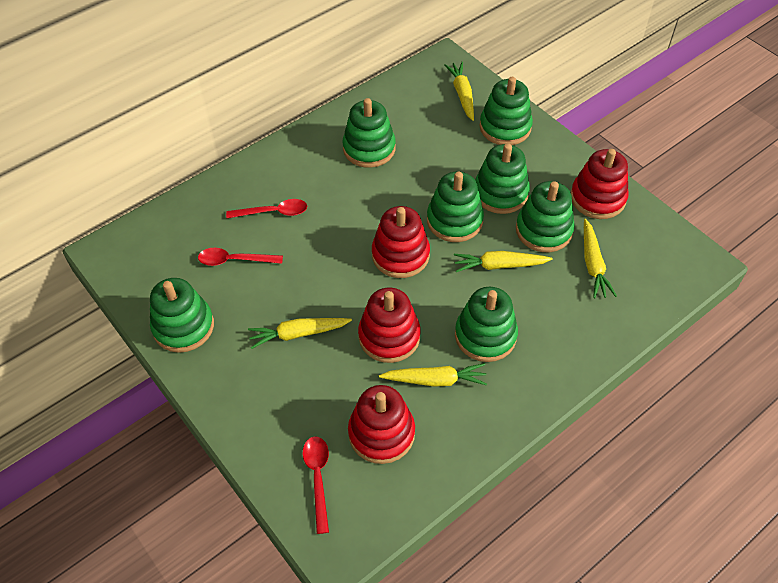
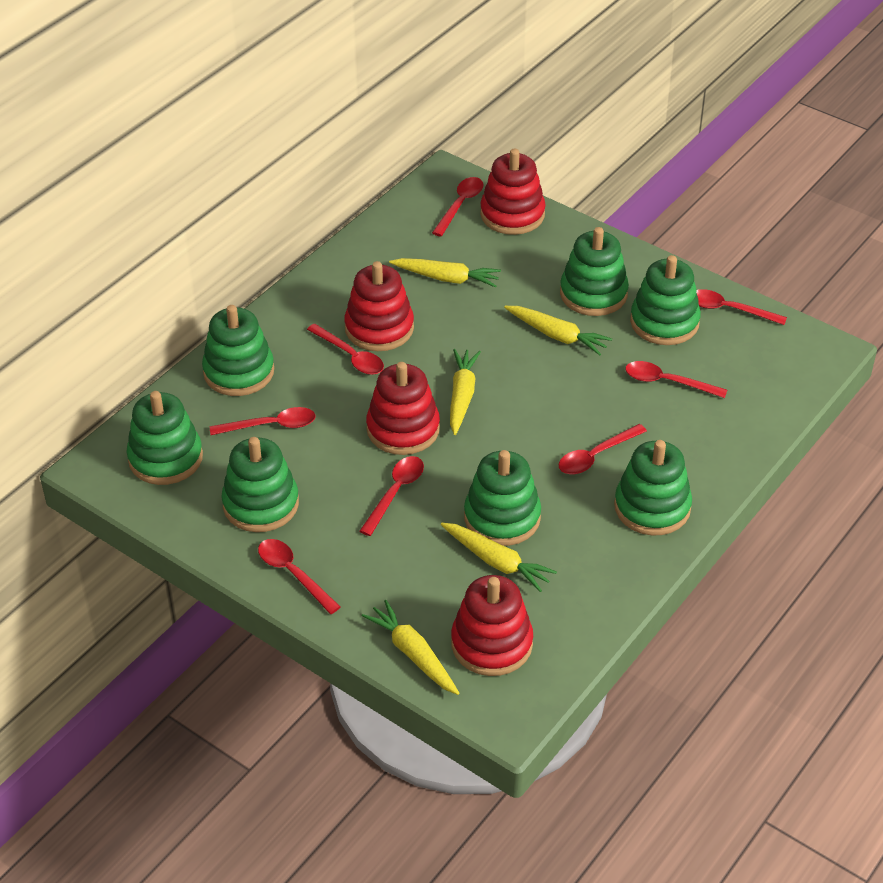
red spoon: [198,248,283,266] [226,199,307,218] [303,436,329,534] = 3 -> [210,407,316,435] [258,539,341,614] [307,324,384,375] [360,456,424,536] [432,177,484,236] [559,424,647,474] [625,361,727,398] [696,289,787,325] = 8

